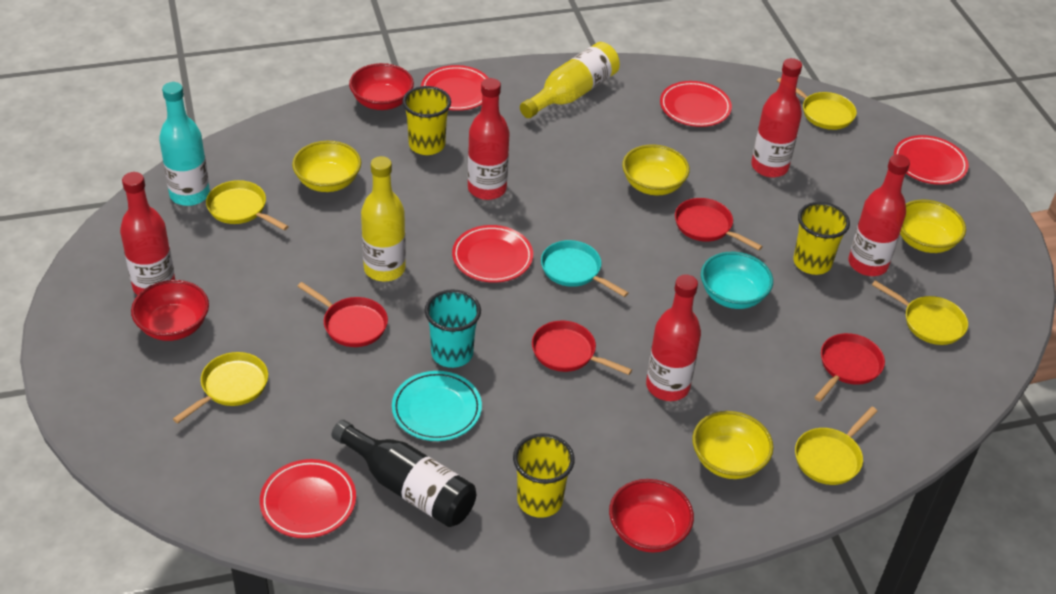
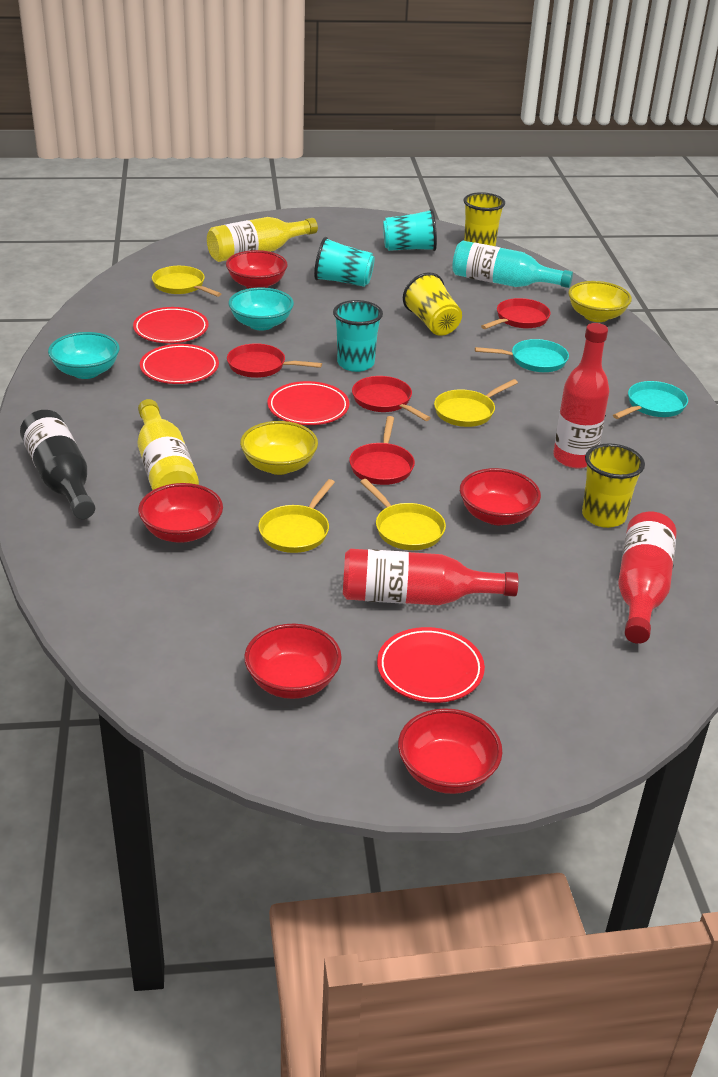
red bottle: [120,172,175,295] [468,78,510,200] [646,275,701,401] [751,58,802,178] [848,154,910,276] = 5 -> [343,549,519,605] [553,323,609,468] [618,512,677,644] = 3
red bowl: [131,280,209,341] [349,63,414,110] [609,479,694,553] = 3 -> [138,483,223,543] [226,250,288,289] [244,624,342,699] [398,708,503,794] [460,468,541,525] = 5
red plate: [260,459,356,538] [421,65,489,111] [452,225,533,283] [660,81,732,127] [894,135,969,185] = 5 -> [133,307,209,343] [140,344,219,384] [268,381,349,425] [377,627,485,703] = 4
turquoise bowl: [701,252,773,309] = 1 -> [48,332,119,379] [229,288,294,330] = 2
turquoise cup: [425,289,481,368] = 1 -> [314,237,375,287] [333,300,383,372] [383,208,437,251] = 3
turquoise pan: [541,240,628,297] = 1 -> [475,339,569,372] [613,381,688,419] = 2
turquoise plate: [392,371,482,441] = 1 -> none = 0
yellow bowl: [292,141,361,192] [622,144,690,195] [692,411,773,479] [900,200,966,253] = 4 -> [240,421,318,475] [568,281,632,322] = 2
yellow pan: [173,352,268,423] [206,180,289,230] [777,78,857,130] [795,407,878,485] [872,280,968,345] = 5 -> [152,266,221,297] [258,479,335,553] [360,479,446,550] [434,379,518,427] = 4

